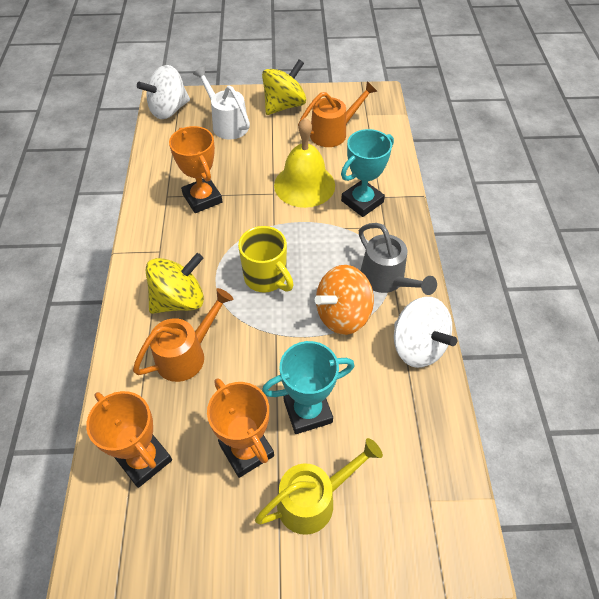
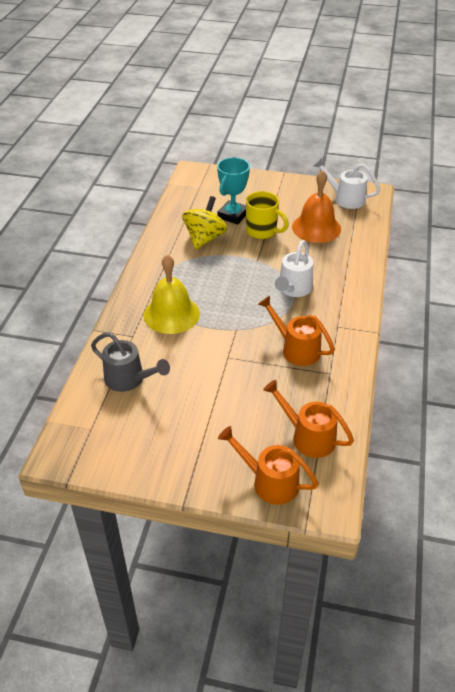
orange bell: none = 0 -> [292,170,341,243] = 1
orange spinning top: [315,265,374,335] = 1 -> none = 0
orange trophy: [86,391,172,488] [169,126,222,213] [207,379,274,478] = 3 -> none = 0
orange watering can: [133,288,233,382] [298,81,378,147] = 2 -> [218,426,319,505] [258,296,335,366] [263,380,354,458] = 3
turquoise trophy: [262,341,354,434] [341,129,394,217] = 2 -> [217,157,250,225] = 1
white spinning top: [137,65,190,119] [394,297,457,368] = 2 -> none = 0
white watering can: [193,67,250,140] = 1 -> [275,240,313,297] [313,158,381,209] = 2
yellow spinning top: [146,253,204,314] [262,60,306,115] = 2 -> [182,196,227,250] = 1
yellow watering can: [255,438,383,535] = 1 -> none = 0

